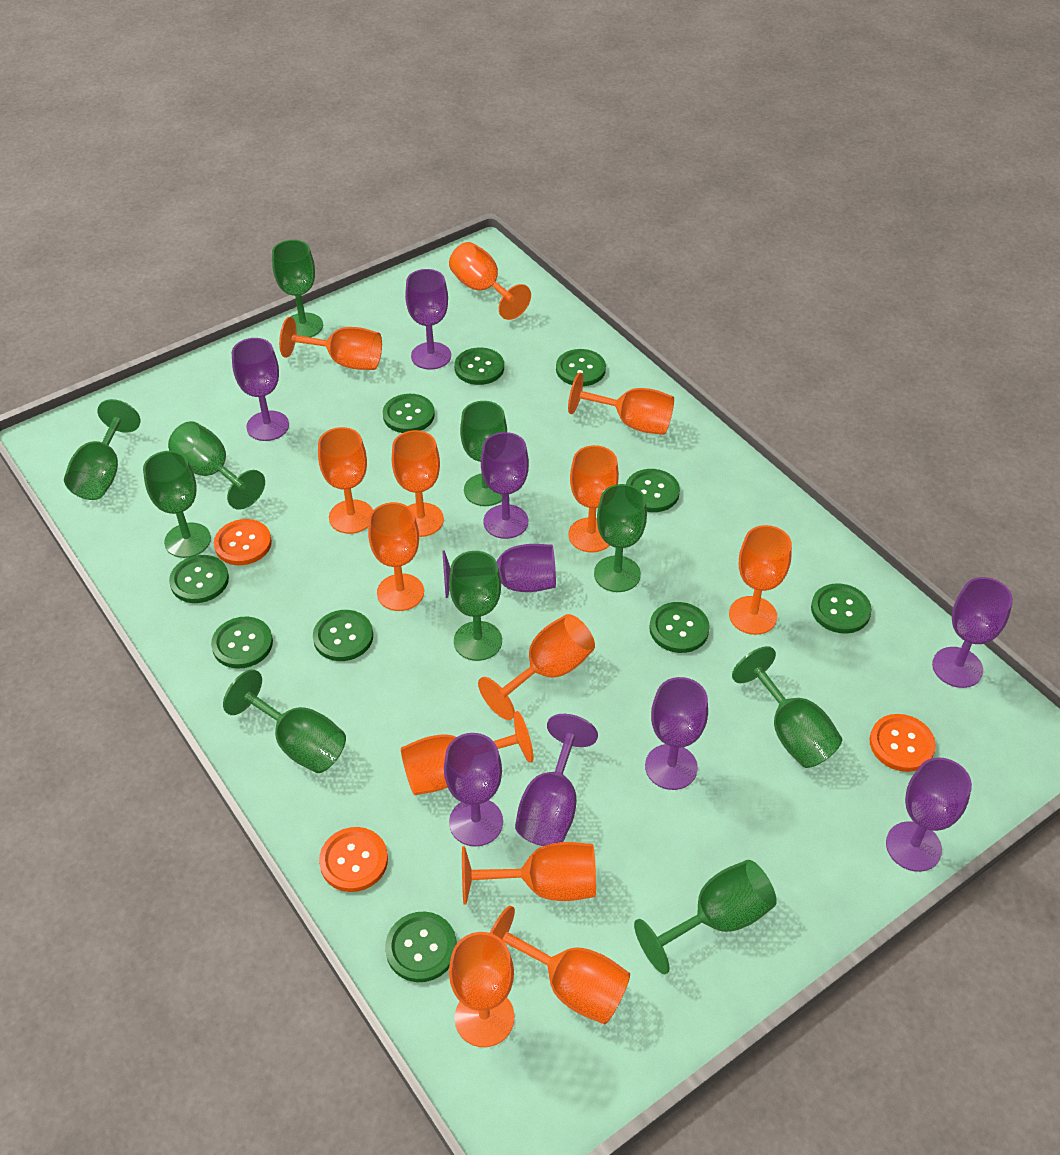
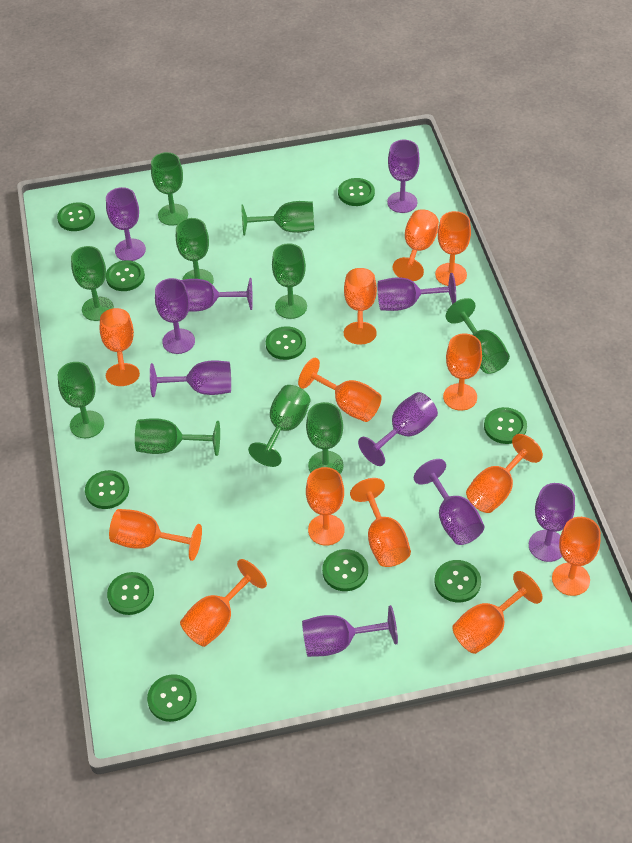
orange button: [214,519,272,565] [319,827,388,892] [869,714,936,772] = 3 -> none = 0
purple goblet: [232,338,289,441] [405,269,451,370] [442,544,556,598] [444,733,503,847] [481,432,529,539] [515,714,598,846] [645,677,708,790] [886,757,972,872] [932,577,1013,688] = 9 -> [106,187,146,261] [150,360,231,397] [155,278,195,354] [181,278,253,312] [302,605,398,657] [358,392,438,466] [377,273,456,311] [387,140,420,213] [414,459,485,545] [529,483,575,562] = 10

